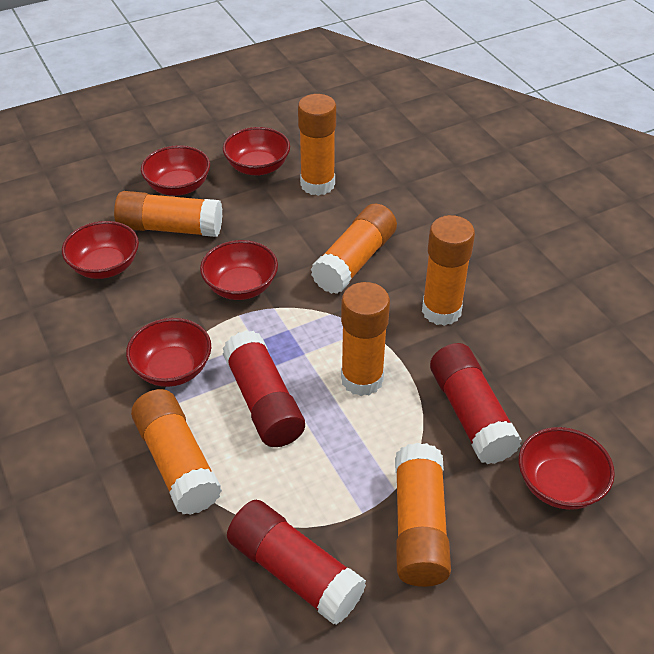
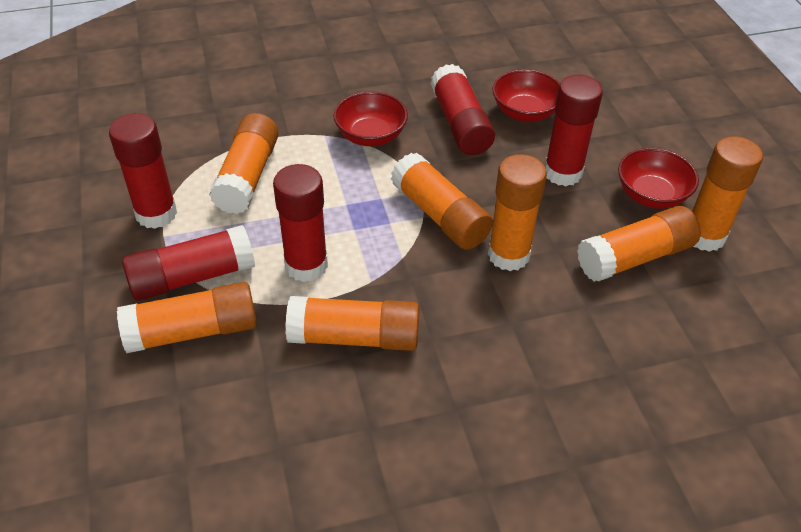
red bowl: [62,221,139,279] [126,318,211,387] [141,145,210,196] [200,240,278,300] [223,127,290,176] [519,427,615,510] = 6 -> [334,91,408,146] [492,69,560,122] [618,148,699,209] = 3
red glue stick: [223,330,305,447] [227,500,366,625] [430,343,522,464] = 3 -> [109,113,177,229] [122,225,255,301] [273,164,328,282] [430,64,495,155] [545,75,603,186] = 5

